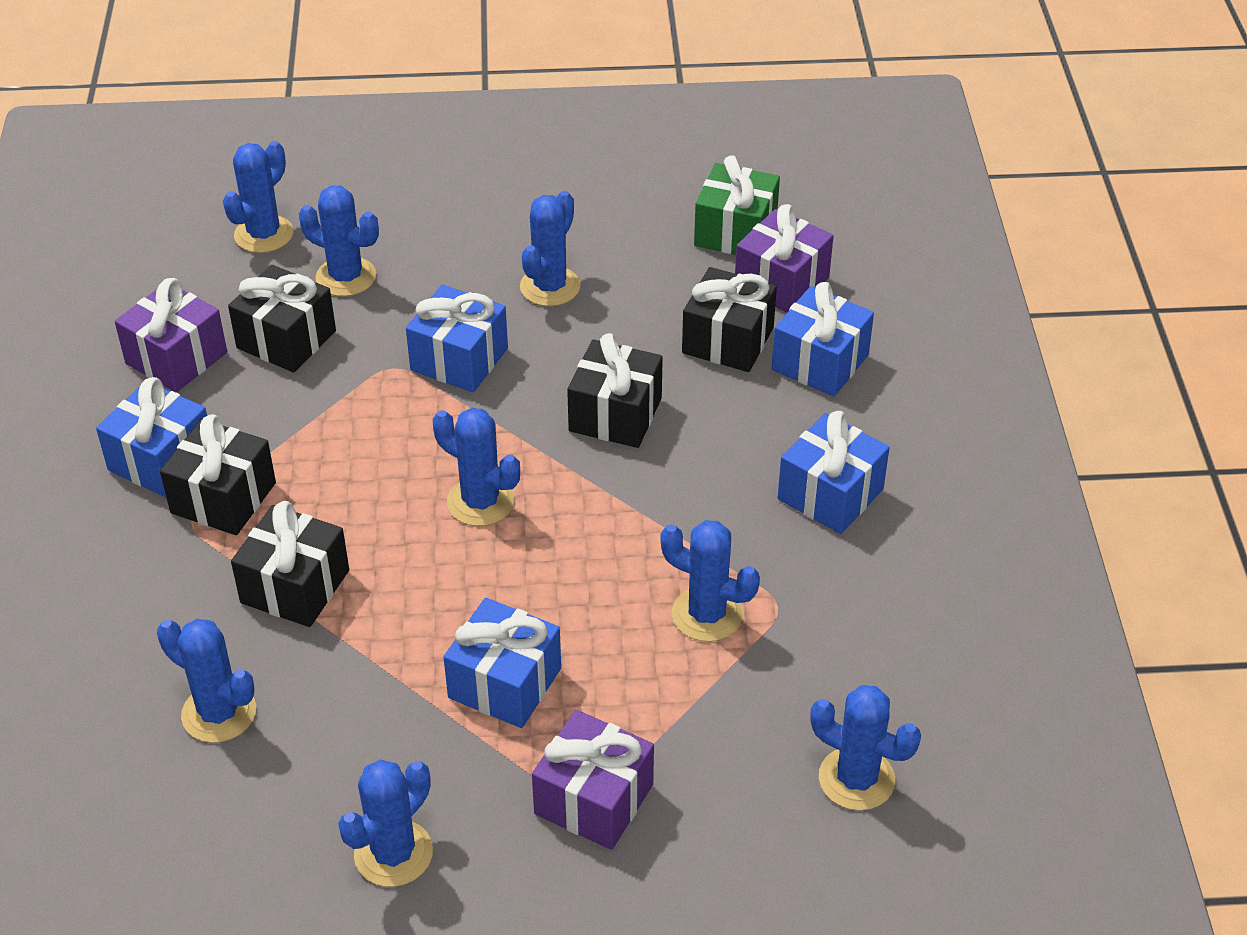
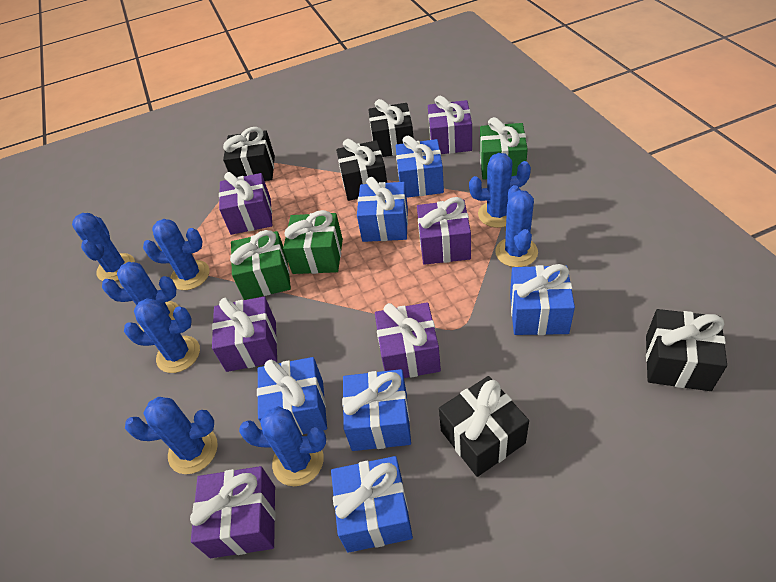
blue gift: [96,377,207,497] [406,284,508,392] [444,598,561,728] [772,282,874,397] [778,411,889,534] = 5 -> [257,357,327,435] [331,456,413,553] [342,369,411,451] [357,177,408,242] [396,135,444,198] [510,264,575,335] = 6
green gift: [694,155,780,255] = 1 -> [230,230,291,300] [283,210,343,274] [480,117,528,180] = 3
purple gift: [115,278,227,393] [532,710,654,850] [735,204,833,312] = 3 -> [190,466,276,558] [212,297,277,372] [219,172,272,235] [375,302,441,378] [417,197,471,265] [428,95,472,154] = 6

